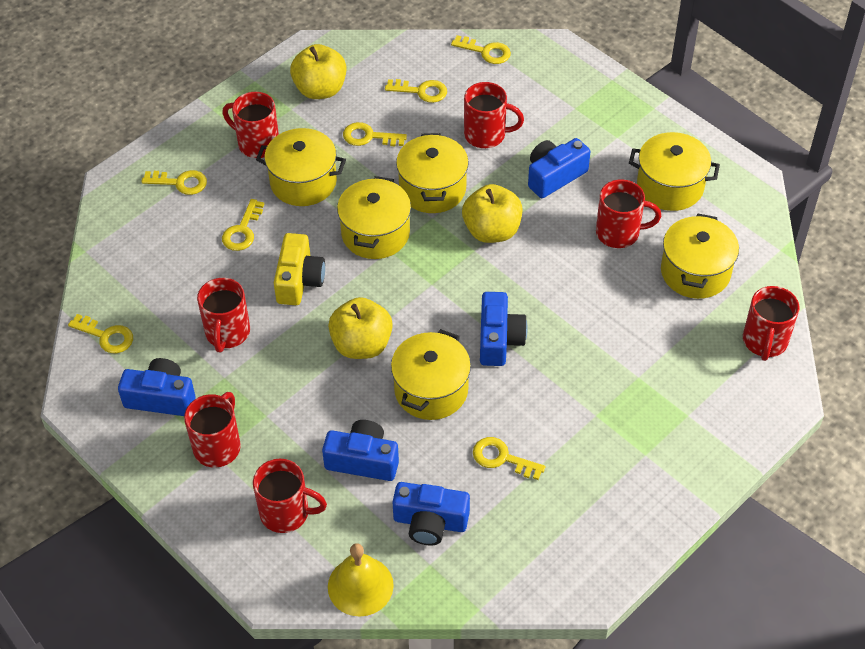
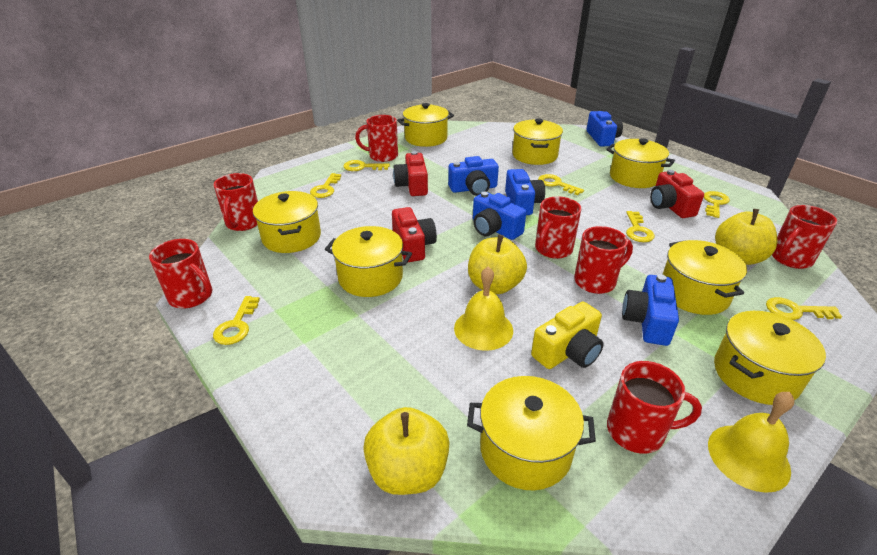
red camera: none = 0 -> [392,207,437,262] [393,151,428,196] [650,170,704,218] = 3
yellow bell: [328,543,394,617] = 1 -> [454,267,513,351] [708,392,795,493] = 2
yellow pot: [256,128,346,206] [337,176,411,259] [391,329,471,420] [396,133,469,213] [629,132,720,211] [661,214,739,299] = 6 -> [253,191,321,253] [325,226,412,297] [397,103,454,147] [467,376,596,490] [512,119,563,165] [606,138,675,188] [663,240,747,315] [714,311,826,405] = 8

